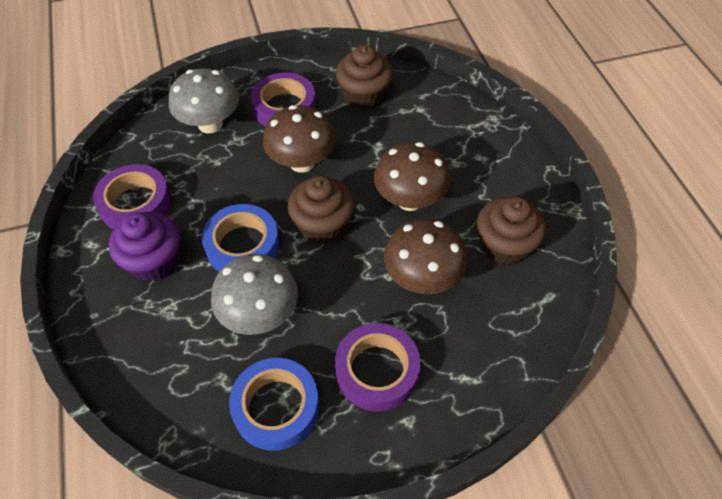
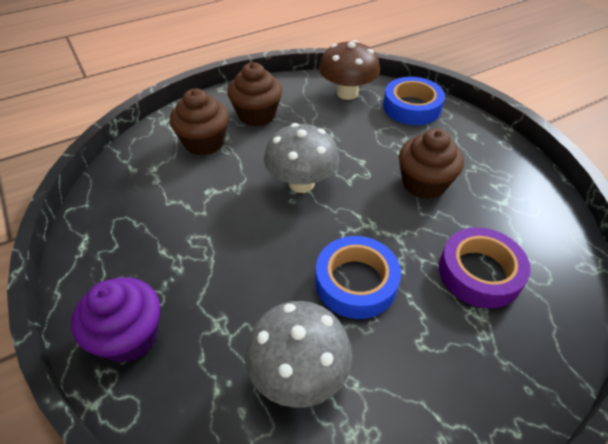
brown mushroom: [263,105,336,173] [374,142,450,211] [384,218,467,294] = 3 -> [319,40,380,100] = 1
purple tape: [93,164,172,229] [251,72,316,127] [335,323,421,411] = 3 -> [439,227,531,308] = 1

